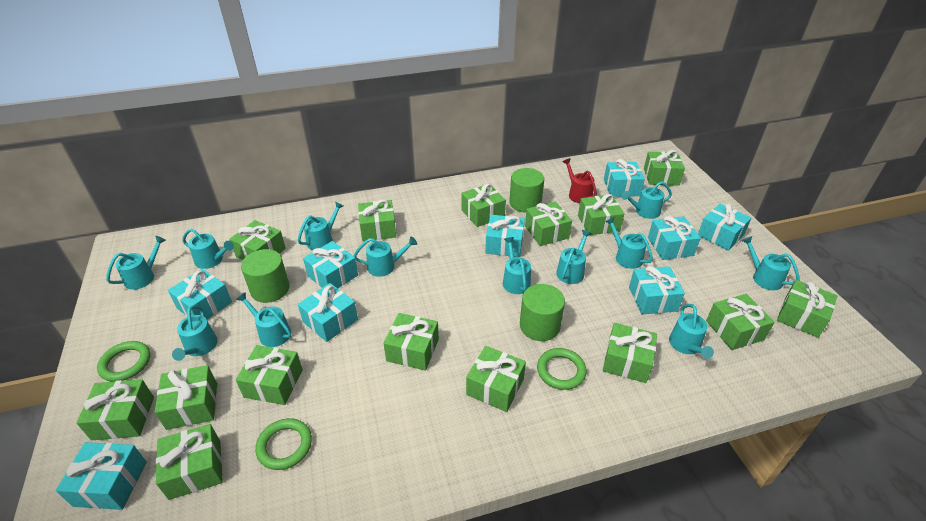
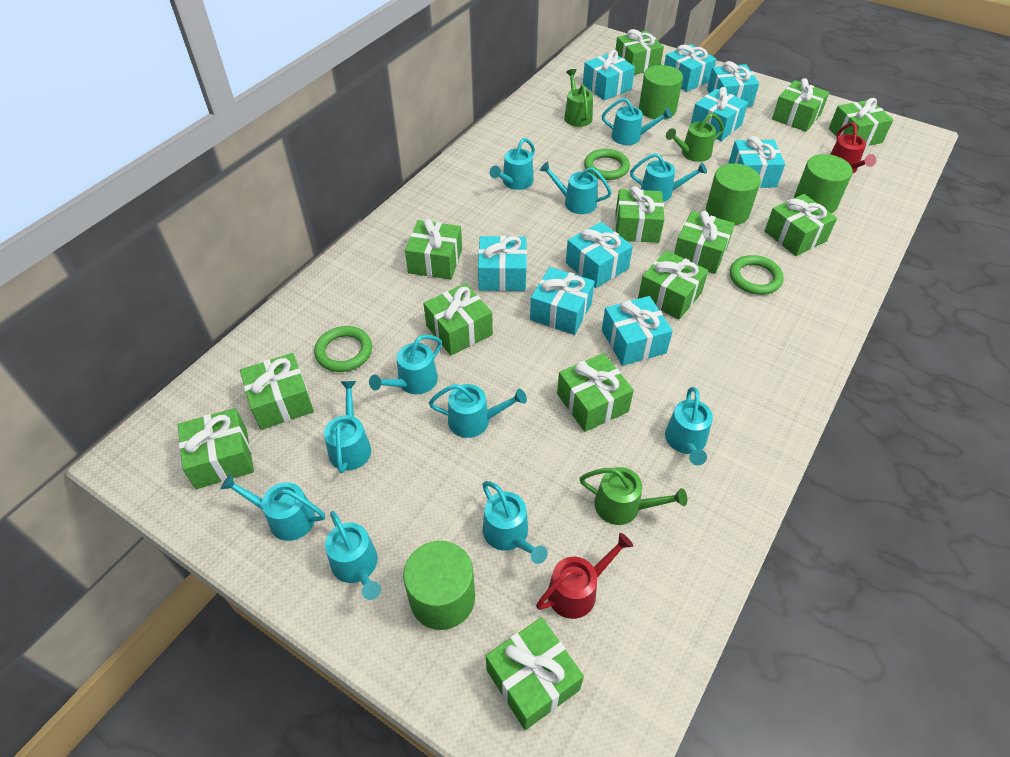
green cylinder: [241,249,290,303] [509,168,544,213] [520,284,565,341] = 3 -> [403,541,475,630] [639,65,683,119] [706,163,761,225] [794,154,853,213] = 4
green gift: [76,379,154,440] [154,365,217,430] [156,424,223,500] [229,220,286,260] [236,345,303,405] [358,200,396,241] [384,313,439,371] [461,184,506,227] [466,346,526,412] [525,202,572,246] [578,194,624,235] [603,323,657,383] [644,150,685,186] [706,294,775,350] [777,280,837,338] = 15 -> [178,408,254,489] [240,353,314,430] [405,219,462,280] [423,283,493,355] [486,617,584,730] [557,353,634,432] [615,29,664,75] [615,186,664,243] [638,250,708,319] [674,211,735,274] [765,194,837,256] [772,78,829,132] [829,98,893,146] = 13
green watering can: none = 0 -> [564,69,593,127] [580,467,687,525] [666,113,724,162] = 3
red watering can: [563,158,597,203] = 1 -> [536,533,633,619] [830,122,876,173] = 2
turquoise watering can: [106,236,166,290] [172,306,218,361] [182,229,234,269] [236,292,291,347] [298,202,343,250] [354,237,417,277] [503,237,531,294] [556,230,592,284] [605,217,653,269] [622,181,672,219] [669,304,714,359] [742,236,800,290] = 12 -> [220,474,325,541] [324,381,371,473] [325,511,381,600] [369,335,442,394] [429,384,527,438] [482,481,548,564] [490,138,535,190] [539,161,612,214] [602,98,672,145] [630,153,707,202] [665,387,713,466] = 11

